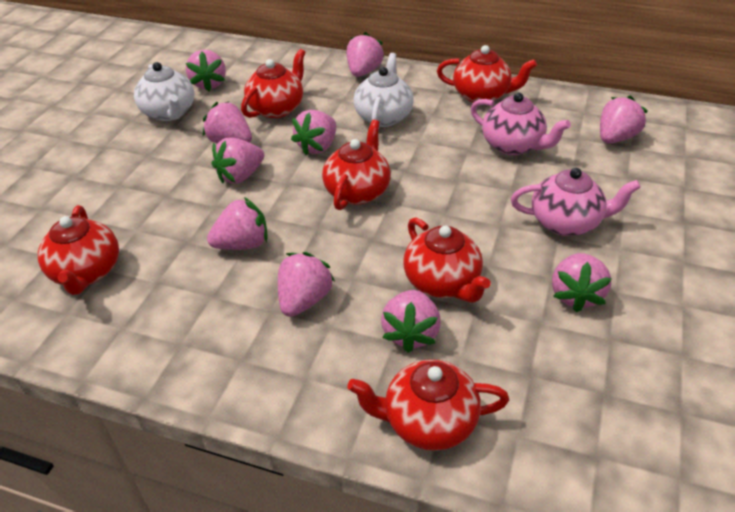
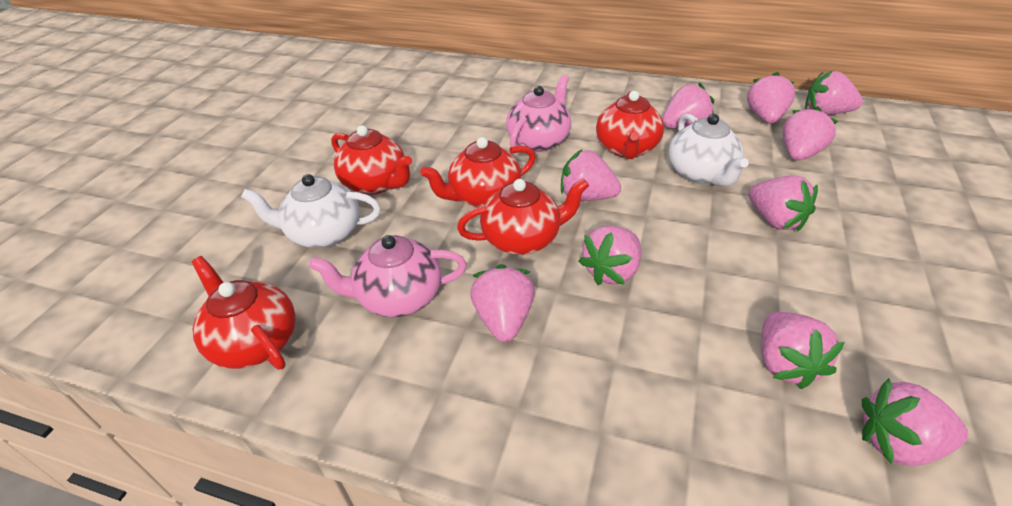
red teapot: [38,205,119,295] [241,49,306,118] [322,120,391,210] [348,359,509,451] [404,217,491,303] [437,45,537,103] = 6 -> [192,256,296,369] [331,125,412,195] [420,137,536,207] [457,178,589,255] [596,91,664,159] = 5

